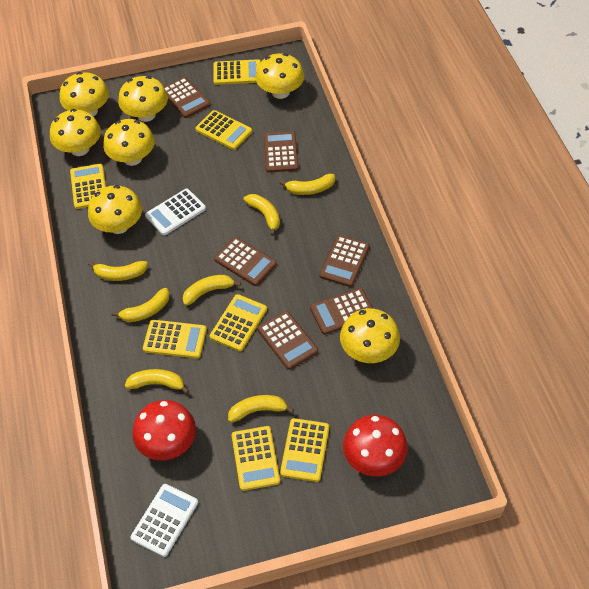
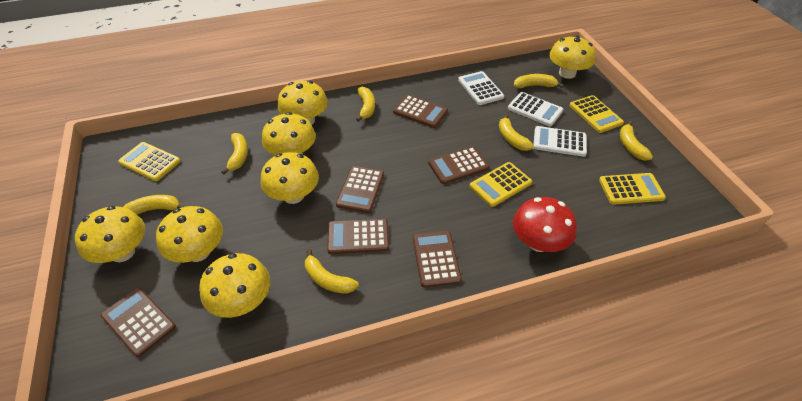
red mushroom: [132,400,196,460] [343,415,408,477] = 2 -> [513,197,577,252] = 1
white calculator: [130,484,198,557] [145,189,206,235] = 2 -> [458,71,504,105] [508,92,563,126] [533,126,587,157] = 3
yellow calculator: [70,164,106,209] [143,320,207,358] [195,110,252,150] [210,294,267,352] [213,59,261,85] [232,426,280,491] [280,418,329,482] = 7 -> [118,142,181,181] [470,162,532,207] [569,95,624,133] [599,173,666,205] = 4

